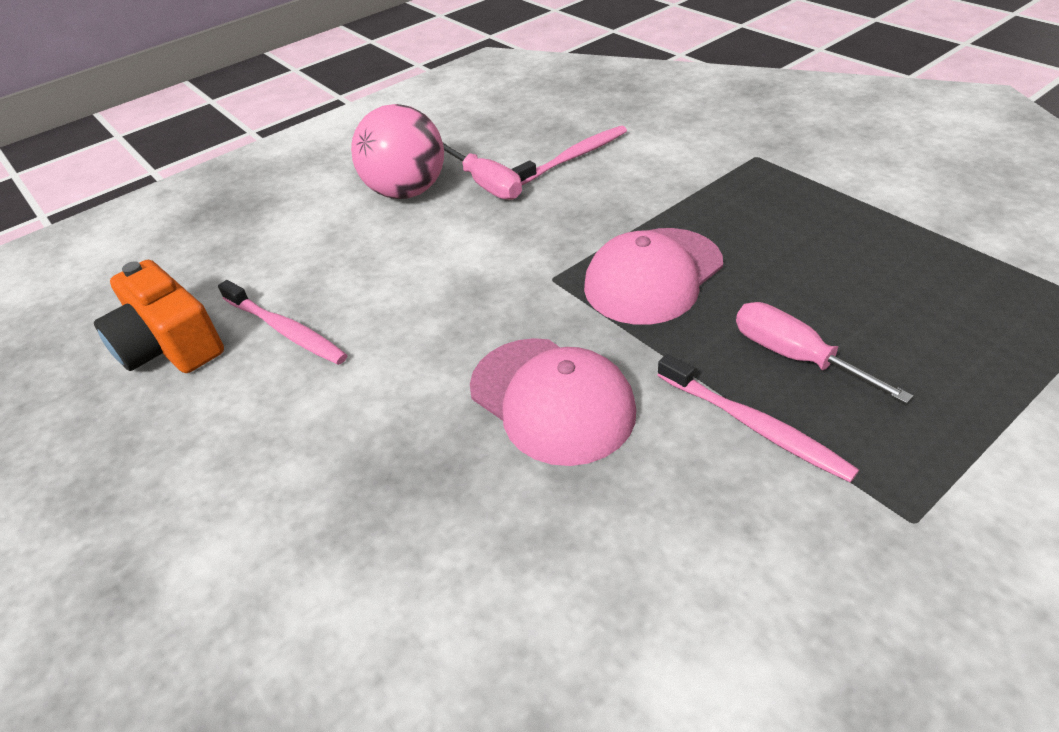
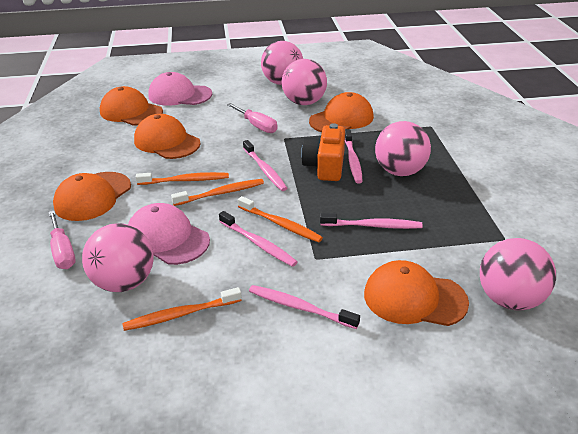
orange cap: none = 0 -> [53,172,131,221] [100,86,163,126] [134,114,201,159] [309,92,374,132] [364,260,469,326] = 5
orange toothbrush: none = 0 -> [122,287,242,331] [136,172,229,185] [171,179,264,206] [238,196,323,242] = 4
pink ball: [351,104,444,199] = 1 -> [82,223,154,292] [261,41,303,85] [282,59,327,105] [375,121,431,176] [480,238,556,311] = 5
pink toothbrush: [218,280,348,365] [511,126,627,185] [658,354,859,483] = 3 -> [219,211,297,267] [243,140,288,191] [249,285,360,329] [320,213,422,229] [345,129,363,184] = 5

